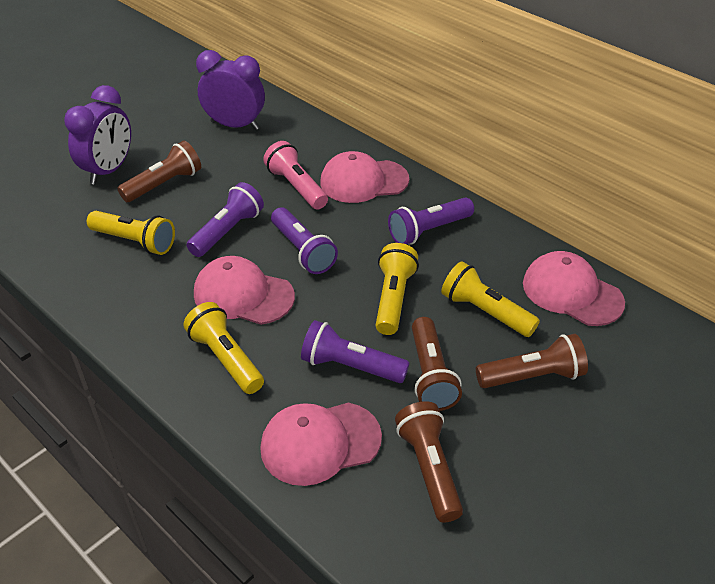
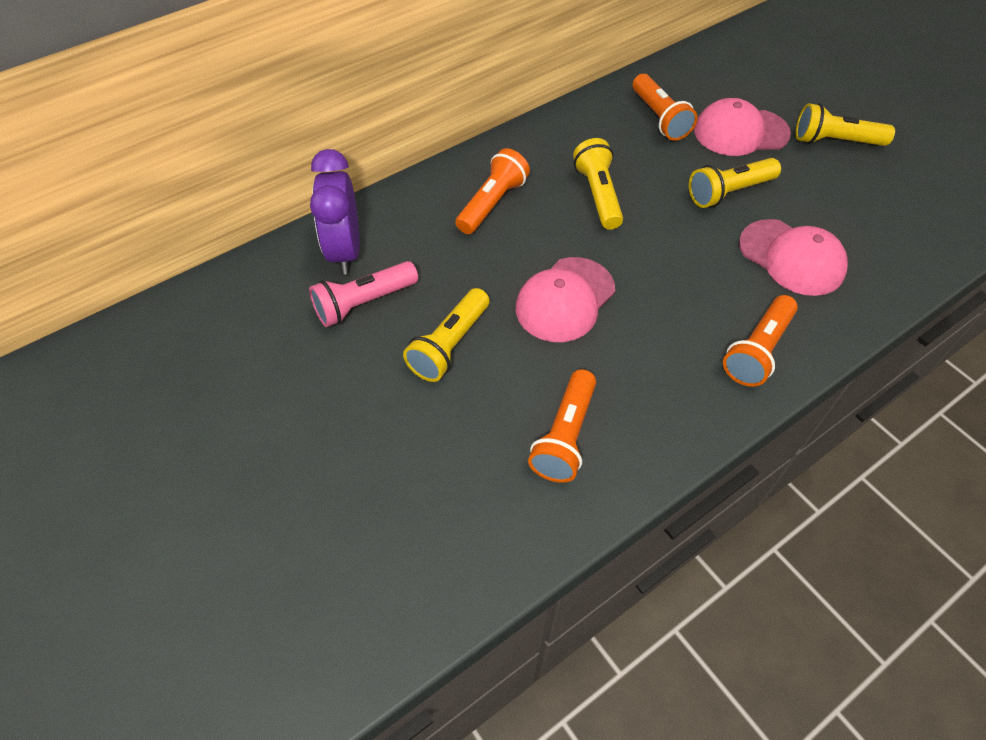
brown flashlight: [117,141,201,202] [395,401,463,523] [412,317,462,411] [476,334,588,388] = 4 -> none = 0
orange flashlight: none = 0 -> [455,148,530,234] [528,369,596,483] [633,74,698,141] [723,295,798,387] = 4
pink cap: [194,256,295,325] [260,403,382,486] [320,151,409,203] [523,251,625,326] = 4 -> [516,257,615,342] [694,98,791,156] [739,219,848,296] = 3
purple clock: [64,85,131,185] [196,50,265,130] = 2 -> [310,149,360,275] = 1
purple flashlight: [187,182,264,257] [271,207,338,274] [301,320,409,383] [388,198,474,245] = 4 -> none = 0

